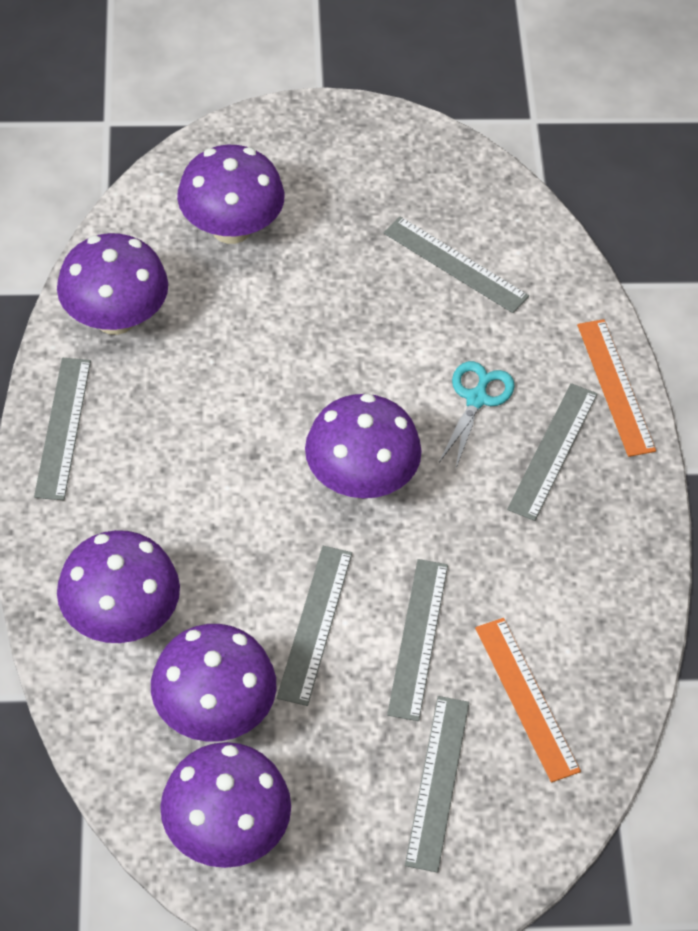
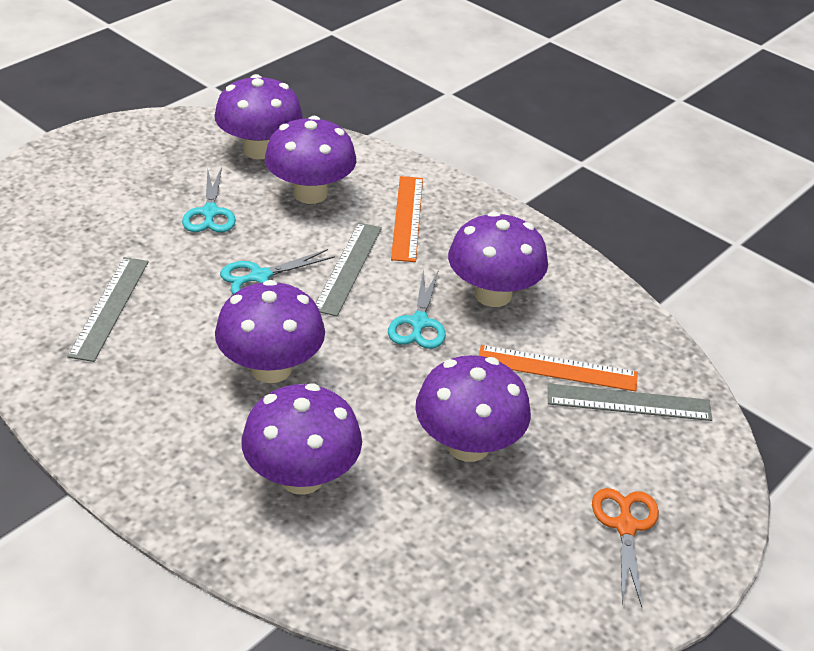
grey ruler: [34,358,91,500] [277,546,352,706] [383,217,529,313] [387,559,448,721] [405,696,469,873] [507,383,598,521] = 6 -> [67,257,149,362] [316,222,382,316] [548,383,712,421] = 3
orange scissors: none = 0 -> [592,488,659,607] = 1
turquoise scissors: [439,361,515,468] = 1 -> [182,167,236,232] [220,249,335,294] [388,270,446,349] = 3

